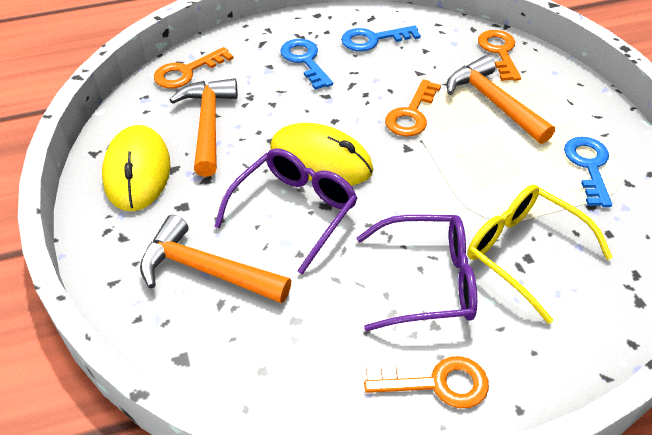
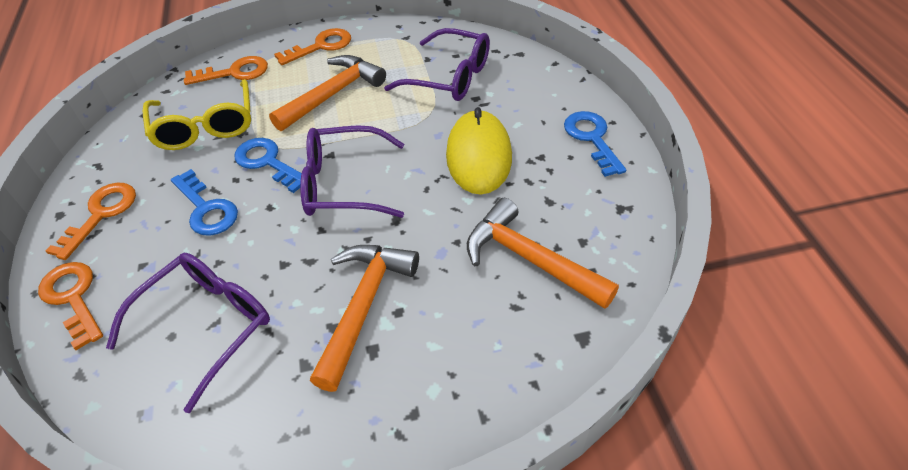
purple glasses: [214,148,357,275] [356,215,477,331] = 2 -> [106,253,270,413] [300,125,404,218] [384,28,490,101] = 3
yellow mouse: [102,125,170,211] [270,123,373,185] = 2 -> [446,107,512,195] = 1

